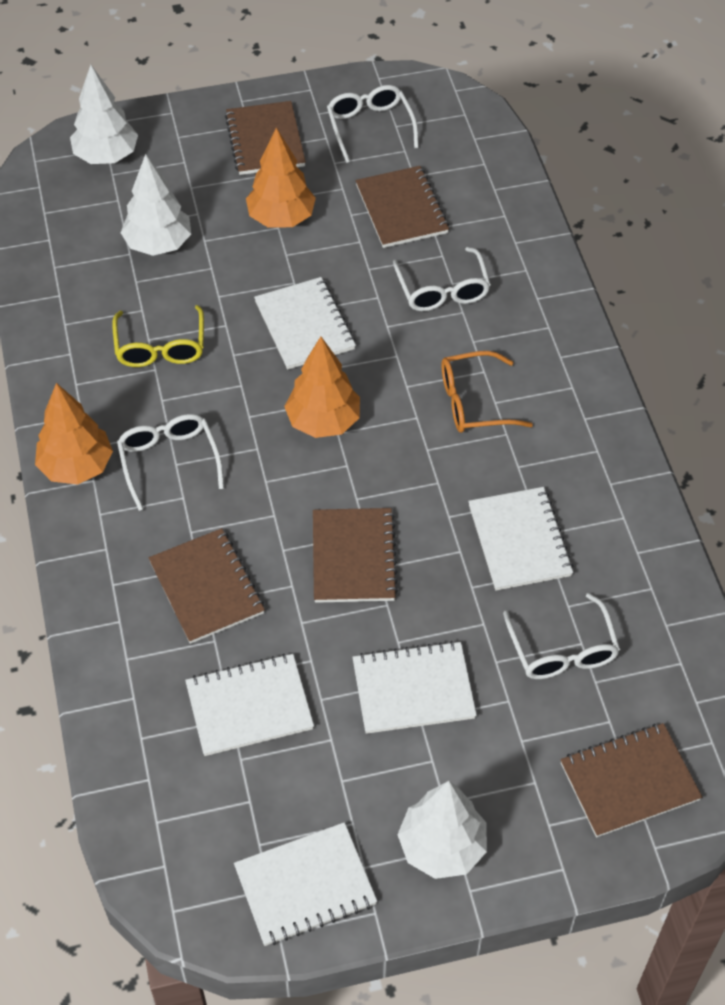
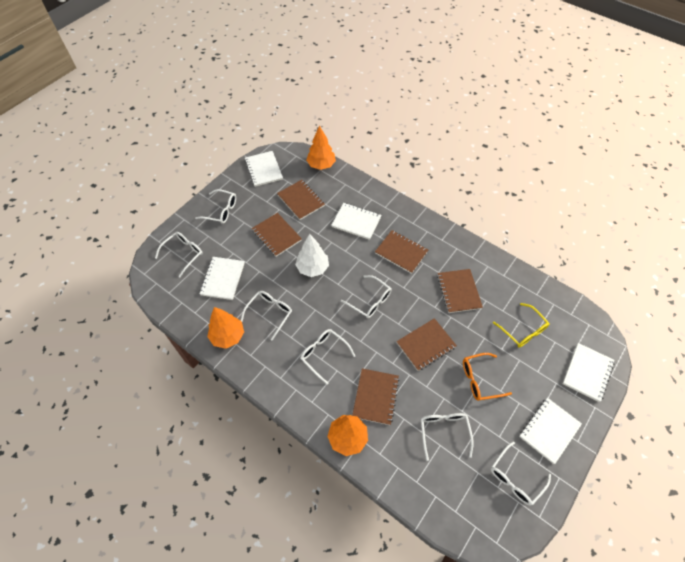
brown notebook: [148,528,265,644] [225,101,306,175] [313,508,398,603] [356,166,449,248] [560,723,702,837] = 5 -> [252,213,302,257] [277,180,325,220] [352,368,399,425] [375,230,428,274] [396,318,457,371] [437,269,483,313] = 6
white glasses: [117,414,224,511] [327,85,419,163] [393,247,491,311] [503,593,620,679] = 4 -> [155,232,203,277] [195,189,236,224] [241,291,292,340] [300,329,355,385] [341,275,392,318] [421,413,474,461] [491,442,551,505] = 7
white tree: [70,65,138,164] [120,154,191,256] [397,781,487,879] = 3 -> [295,234,329,277] = 1

